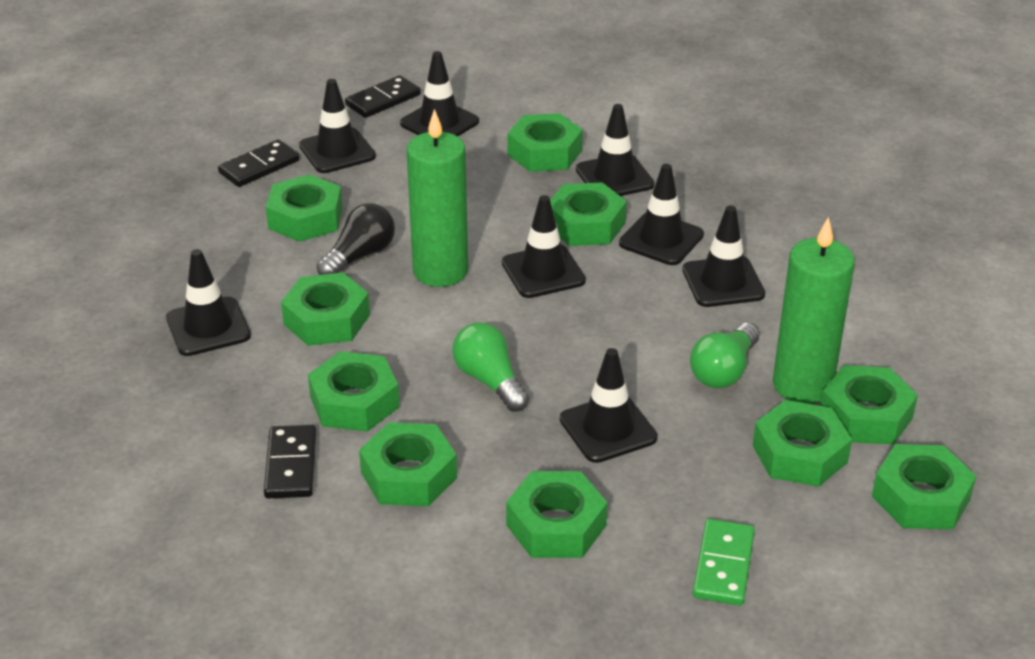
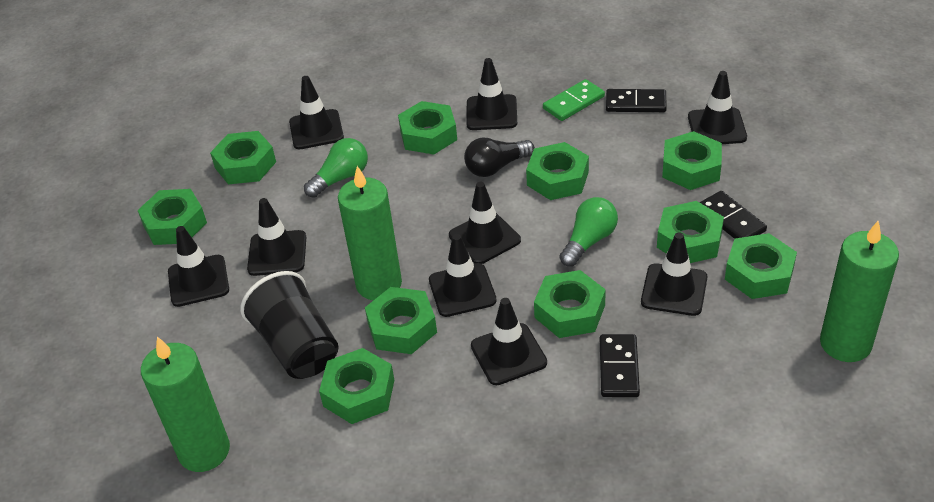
black cup: none = 0 -> [240,271,338,379] = 1
black traffic cone: [166,249,251,356] [299,79,376,173] [400,51,479,136] [502,195,586,298] [560,348,658,463] [576,104,655,196] [619,164,704,265] [682,205,765,307] = 8 -> [168,226,229,307] [247,198,306,276] [289,76,344,149] [429,234,497,317] [449,182,521,264] [466,58,517,130] [471,298,547,385] [641,232,707,316] [688,71,747,144] = 9
green candle: [407,109,468,287] [773,217,855,404] = 2 -> [141,337,230,472] [338,166,402,300] [820,221,899,362] = 3

